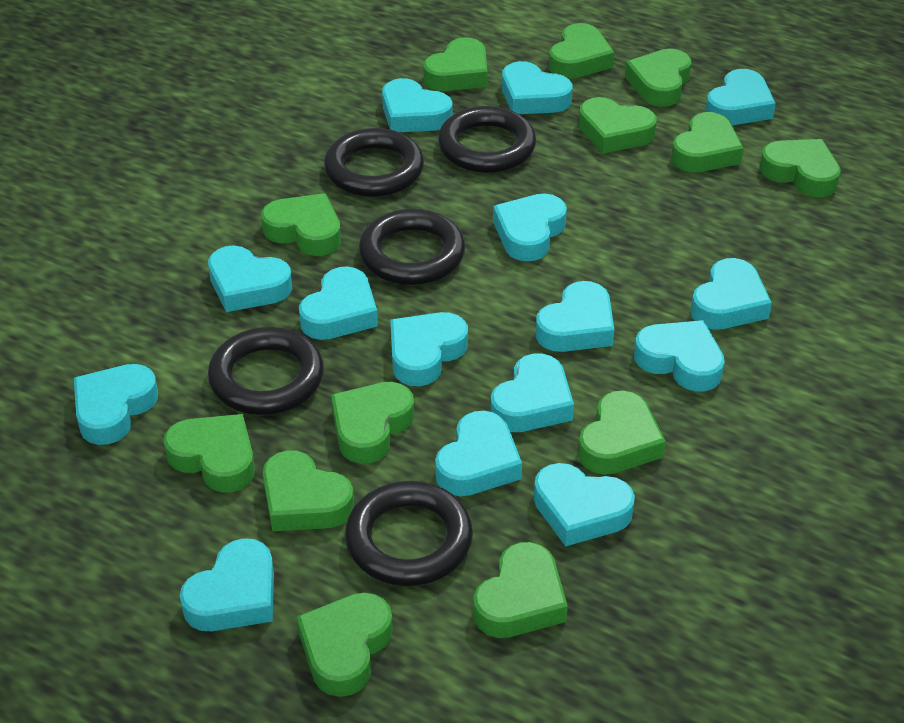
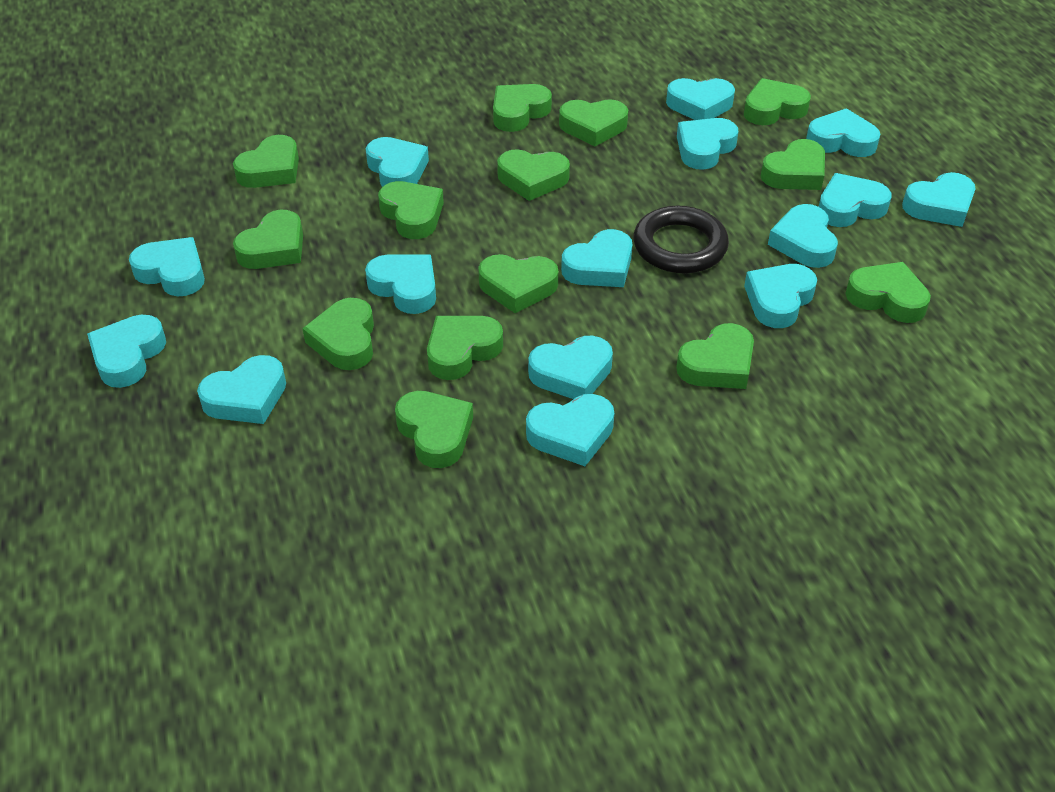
black ring: [208,327,324,415] [324,128,424,197] [345,481,473,586] [359,209,465,285] [438,106,536,173] = 5 -> [633,206,729,273] = 1
green heart: [164,414,255,493] [261,193,341,256] [263,450,354,531] [297,593,393,697] [331,382,414,464] [423,37,487,91] [473,542,568,638] [549,23,614,79] [578,391,666,475] [579,97,657,153] [625,49,691,107] [671,112,744,173] [760,139,841,197] = 13 -> [233,135,299,188] [233,210,303,269] [302,298,374,370] [378,181,444,239] [395,391,473,468] [427,316,503,380] [478,254,559,313] [493,84,552,132] [497,149,570,201] [559,99,628,146] [676,323,754,389] [744,78,811,125] [761,139,825,190] [845,262,931,323] = 14

